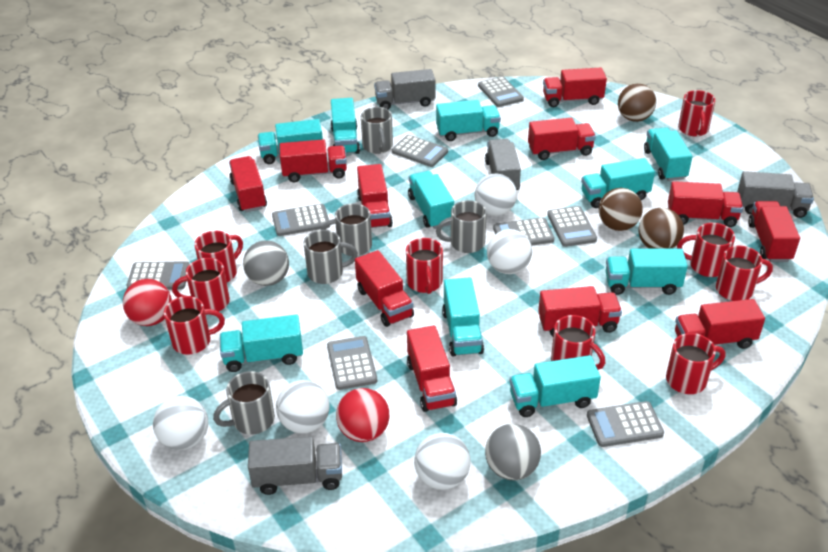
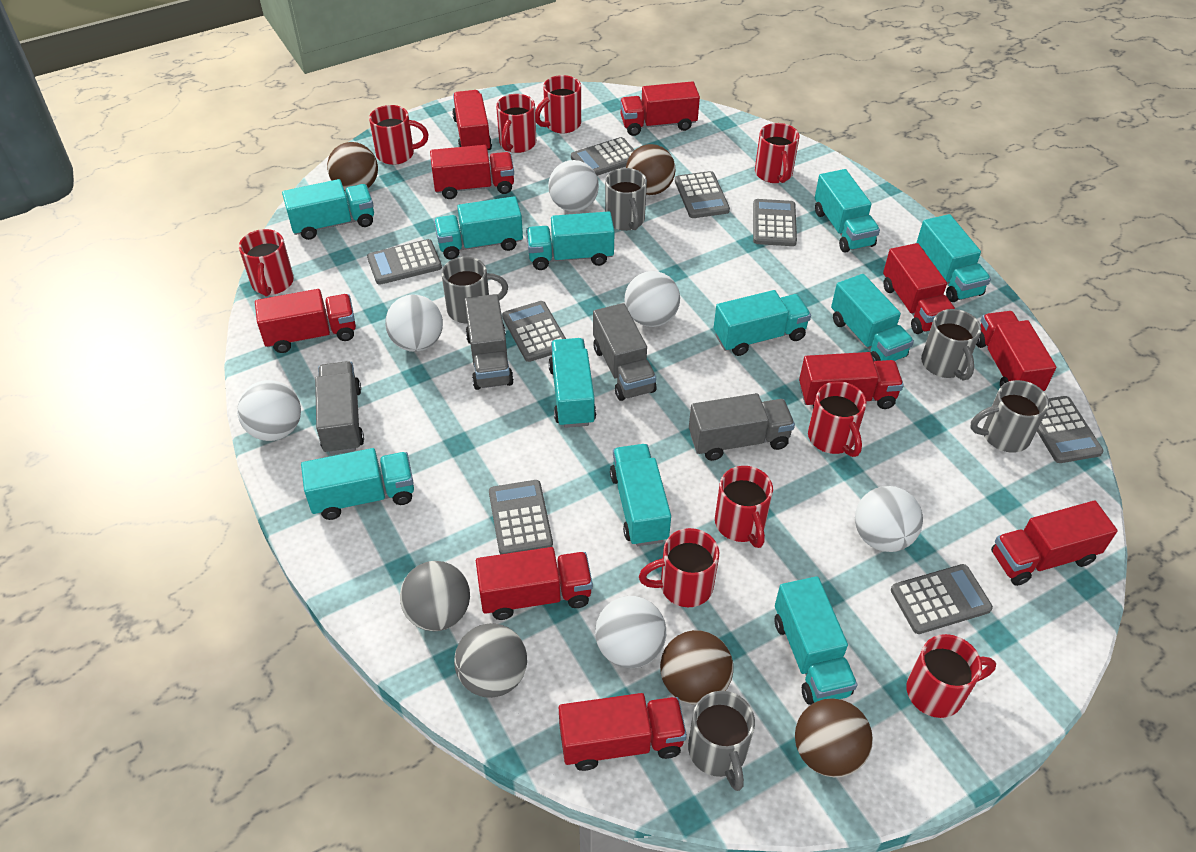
brown ball: [599,188,643,231] [618,84,656,122] [639,208,684,249] = 3 -> [327,142,378,191] [626,144,675,195] [660,630,733,705] [795,698,873,777] = 4
red ball: [123,279,172,326] [336,388,389,442] = 2 -> none = 0
red truck: [229,156,267,212] [279,139,347,182] [355,250,414,327] [357,164,393,228] [407,325,457,412] [528,118,596,160] [538,286,622,336] [543,68,607,107] [668,181,743,227] [675,299,765,349] [748,201,800,262] = 11 -> [255,289,356,353] [430,145,514,199] [452,90,492,150] [476,547,593,620] [559,693,687,771] [620,81,700,136] [799,352,904,409] [883,243,955,334] [976,311,1056,391] [991,501,1118,586] = 10
turquoise truck: [220,314,303,372] [258,119,323,164] [331,98,360,154] [408,171,454,229] [436,100,501,141] [442,277,484,357] [510,355,601,417] [581,158,655,208] [606,248,688,295] [644,127,693,181] = 10 -> [282,179,374,240] [301,448,414,520] [434,196,523,260] [526,211,615,270] [548,338,596,428] [610,444,671,546] [714,290,811,356] [775,576,857,705] [815,169,880,253] [831,274,914,361] [916,214,991,302] = 11
white ball: [153,396,208,450] [276,380,330,433] [414,433,470,490] [475,174,517,216] [487,229,532,274] = 5 -> [237,380,301,441] [385,295,443,352] [548,160,599,212] [595,596,666,668] [624,271,680,327] [855,486,923,552] = 6

